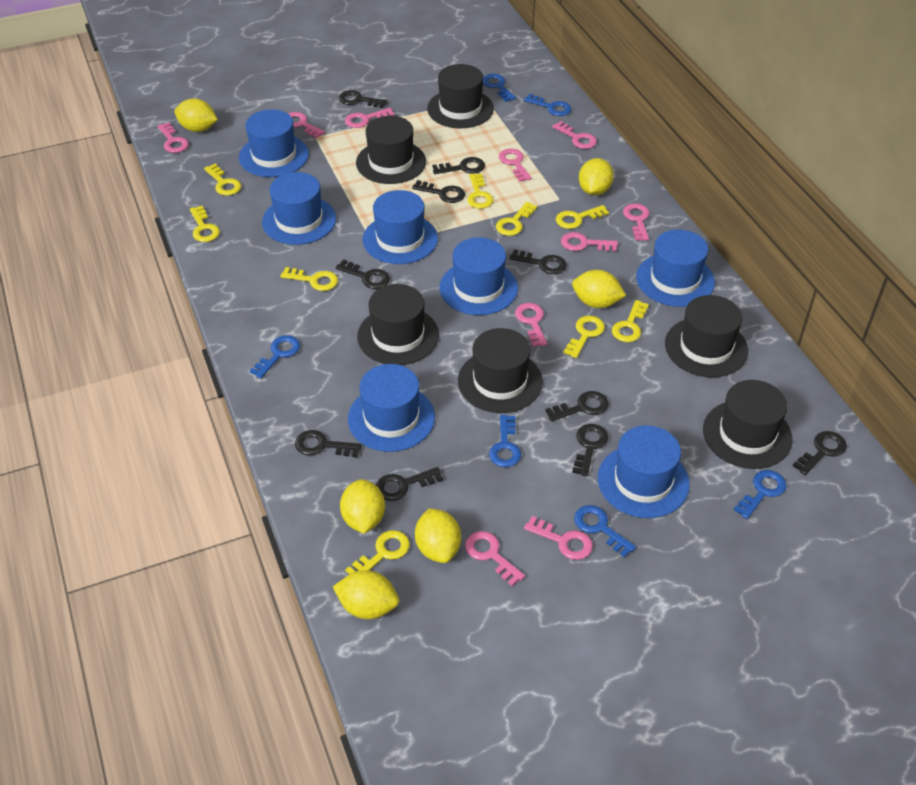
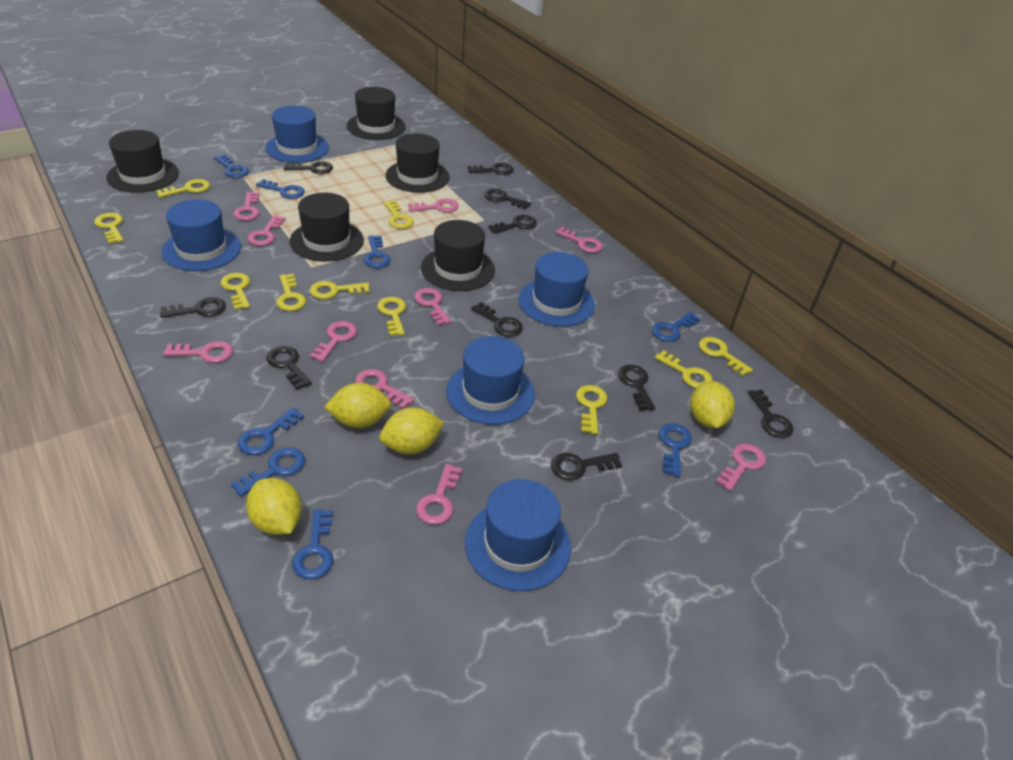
black hat: [356,116,426,184] [357,284,439,365] [427,64,494,128] [458,328,543,413] [665,295,748,377] [703,380,793,469] = 6 -> [106,130,179,193] [290,193,364,262] [347,87,406,140] [385,133,450,193] [421,220,495,291] = 5
blue hat: [239,109,309,177] [262,172,336,245] [348,364,435,452] [363,190,438,264] [439,237,518,315] [598,425,690,518] [636,229,715,307] = 7 -> [161,199,241,271] [265,106,329,163] [446,336,535,425] [465,479,571,591] [518,252,595,327] = 5
blue key: [250,335,300,378] [483,74,516,102] [489,415,521,467] [524,94,572,116] [574,505,636,558] [734,470,787,519] = 6 -> [214,154,249,178] [231,448,305,497] [238,407,304,455] [256,179,305,199] [292,509,333,580] [364,236,391,268] [652,312,700,341] [659,423,692,477] = 8
yellow key: [190,206,220,242] [204,164,241,196] [280,267,338,291] [345,530,410,574] [467,173,493,209] [496,202,537,236] [556,205,609,229] [563,316,605,358] [612,300,649,342] = 9 -> [94,213,124,244] [156,179,210,198] [220,273,250,310] [276,274,306,311] [310,281,370,299] [377,297,406,336] [384,200,414,229] [576,385,607,434] [655,350,713,388] [699,337,753,376] = 10
yellow lemon: [175,98,218,132] [333,570,399,619] [340,479,385,533] [415,508,461,563] [572,270,626,308] [579,158,614,196] = 6 -> [246,478,302,535] [324,383,391,428] [380,407,444,454] [690,381,735,428] = 4

